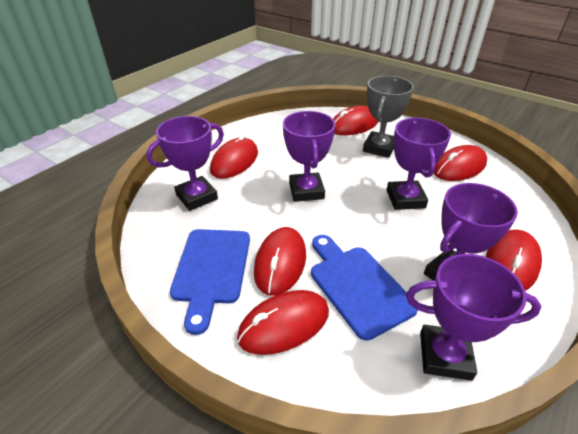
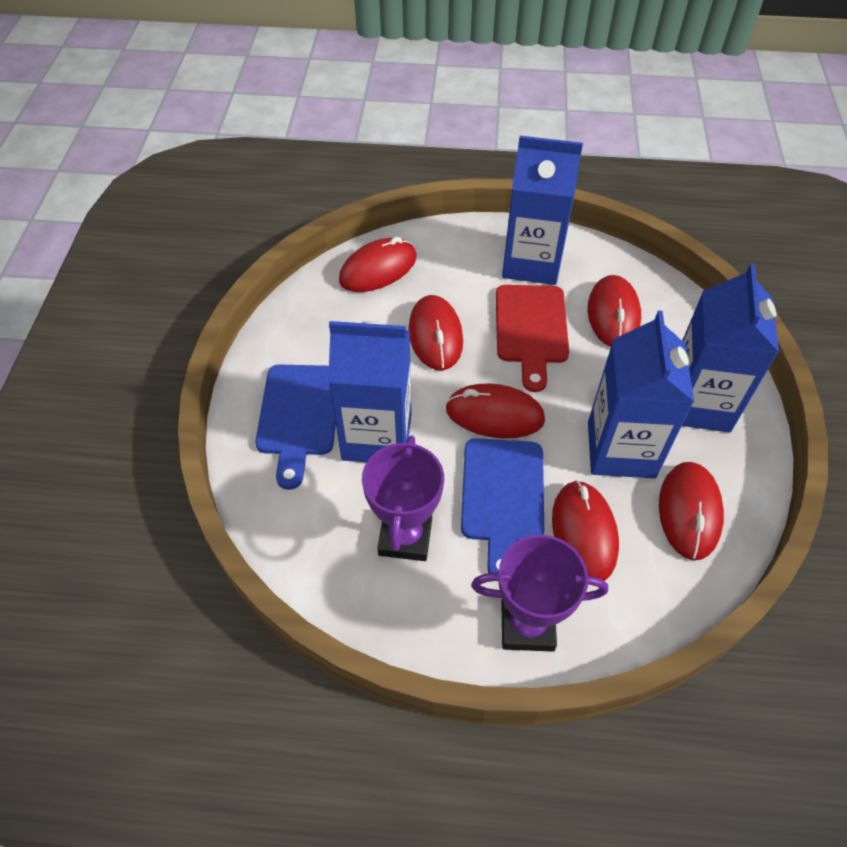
blue carton: none = 0 -> [328,321,411,462] [502,136,583,285] [588,311,694,478] [682,263,779,433] = 4
grey trophy: [363,76,414,158] = 1 -> none = 0
purple trophy: [146,116,224,211] [283,111,336,202] [387,118,451,210] [406,254,542,381] [424,183,518,280] = 5 -> [362,436,444,561] [471,534,608,652] = 2
red cutting board: none = 0 -> [496,285,569,392] = 1

